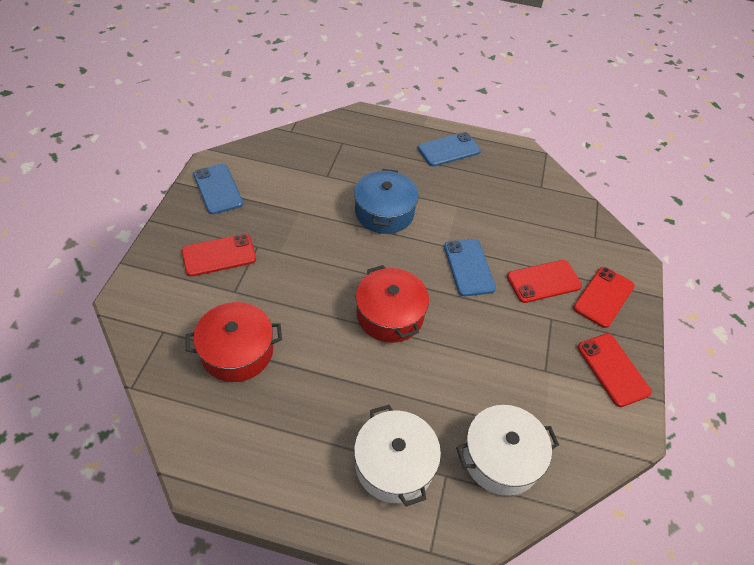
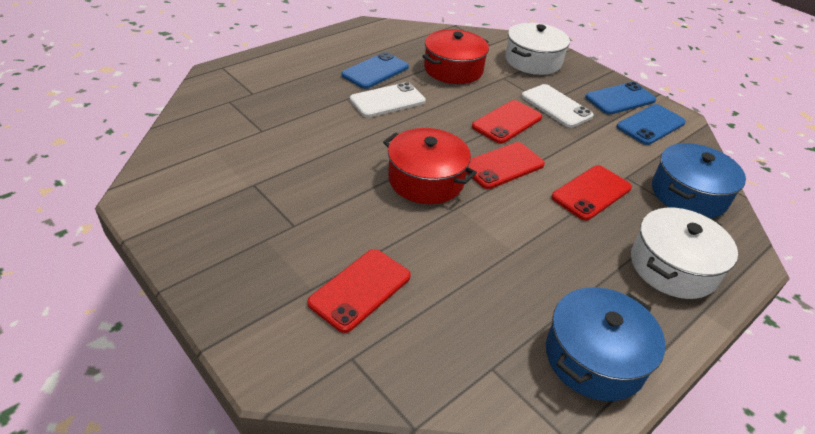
blue pot: [354,169,419,234] = 1 -> [546,287,665,401] [652,143,746,218] = 2
white phone: none = 0 -> [350,82,426,118] [521,84,594,128] = 2

